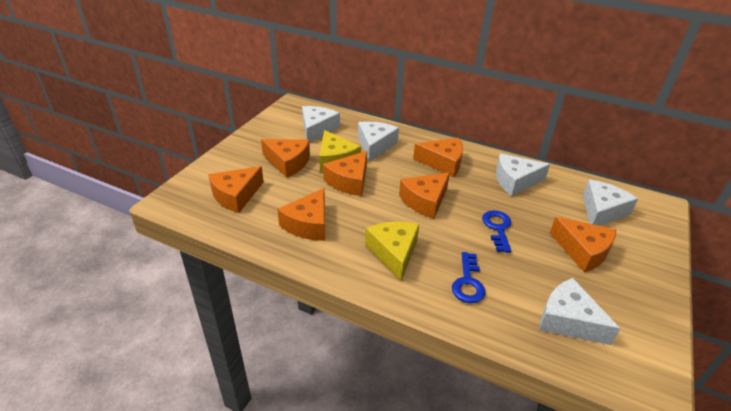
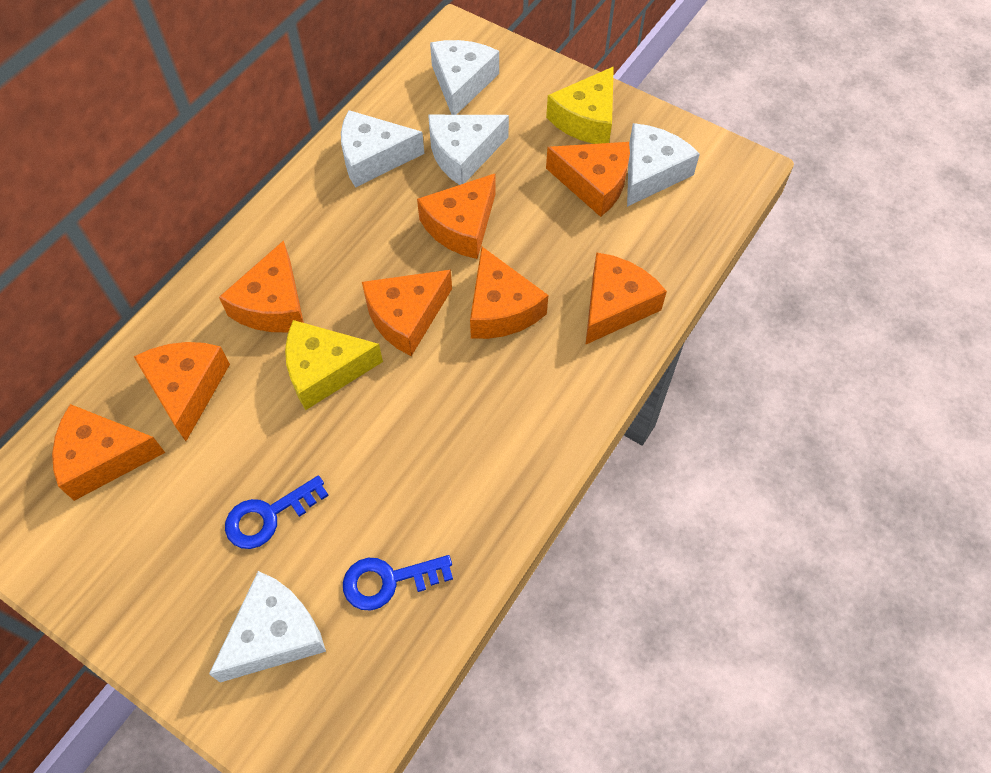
orange cheese: [208,166,264,213] [261,139,310,178] [277,188,325,241] [323,151,367,196] [399,173,450,219] [413,138,463,177] [550,217,616,272] = 7 -> [52,404,165,501] [133,342,230,441] [219,240,304,332] [362,270,452,356] [417,174,495,259] [470,247,548,339] [546,142,630,217] [585,252,667,345] = 8

